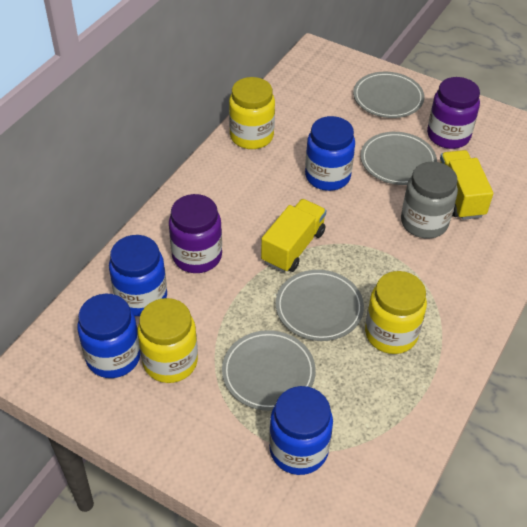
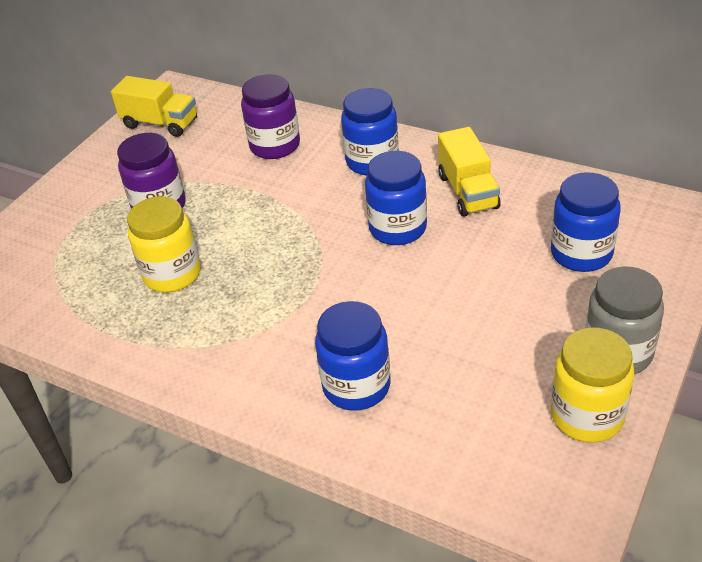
grey plate: [222,330,316,411] [276,270,364,341] [353,72,424,118] [360,132,437,185] = 4 -> none = 0
yellow jar: [137,298,198,383] [229,77,275,149] [365,271,427,354] = 3 -> [127,196,201,292] [551,327,634,443] = 2

